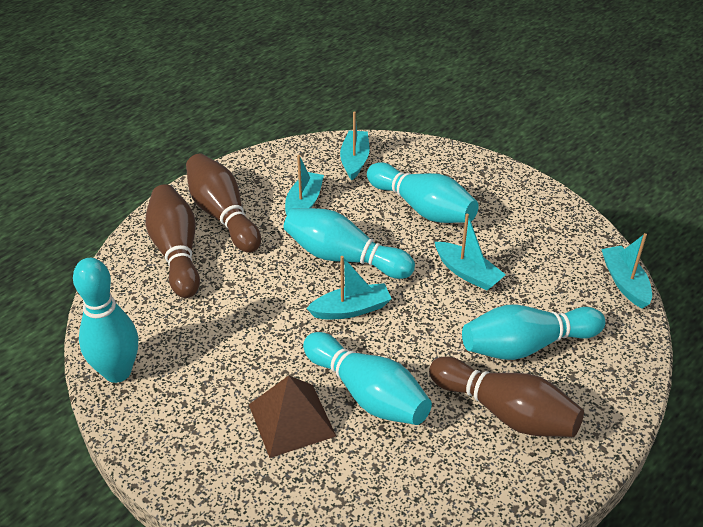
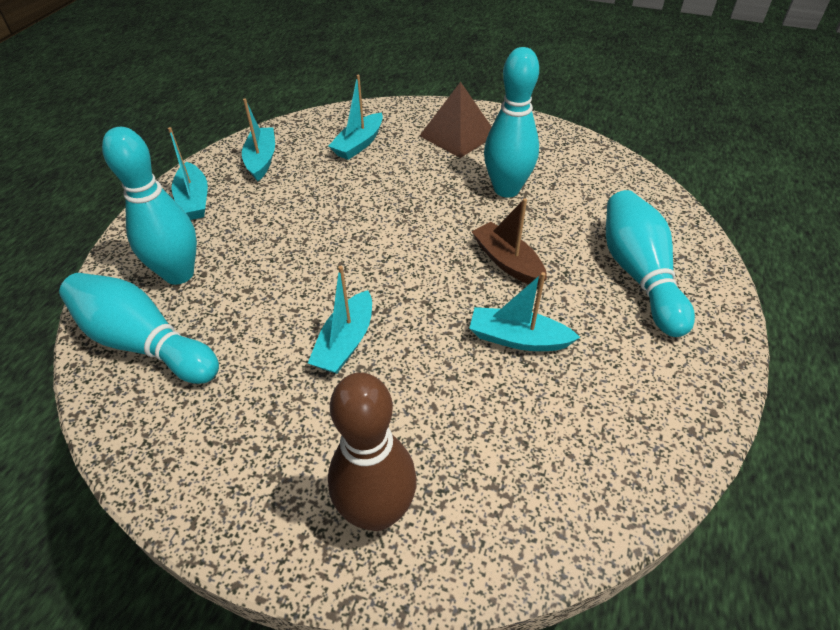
brown boat: none = 0 -> [472,198,547,286] = 1
brown bowling pin: [146,184,200,298] [186,154,261,253] [429,356,584,437] = 3 -> [328,372,417,531] = 1
turquoise bowling pin: [73,258,138,383] [284,208,415,279] [303,332,432,425] [367,162,479,223] [462,304,605,360] = 5 -> [59,273,219,384] [102,127,197,285] [484,47,539,198] [606,190,695,337] = 4

